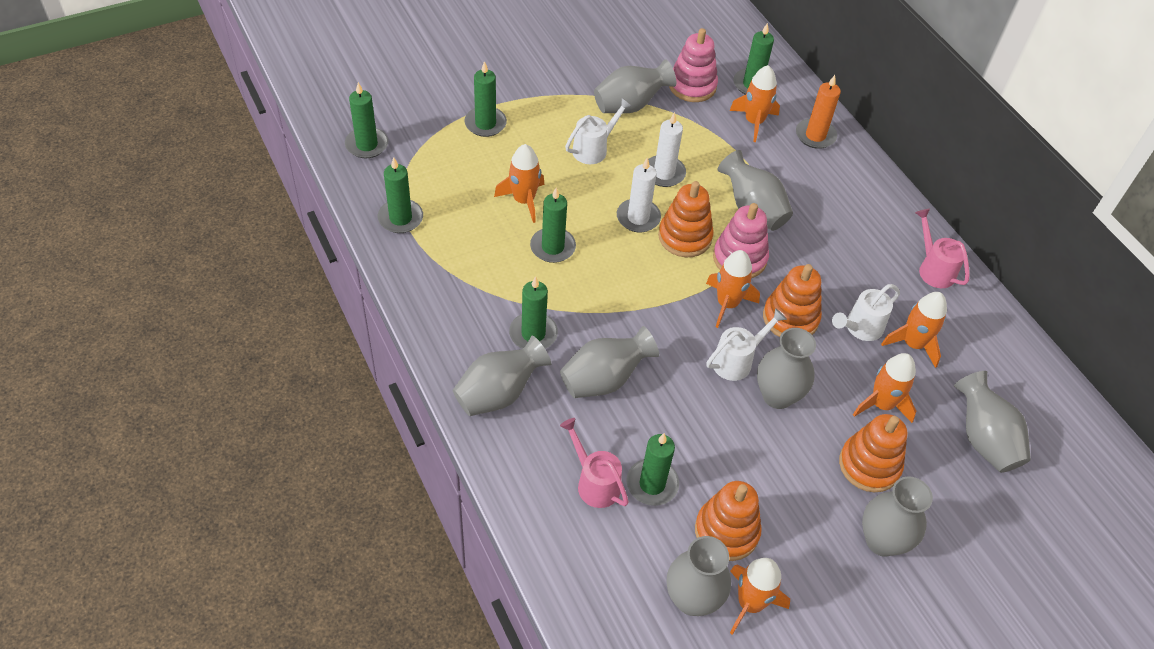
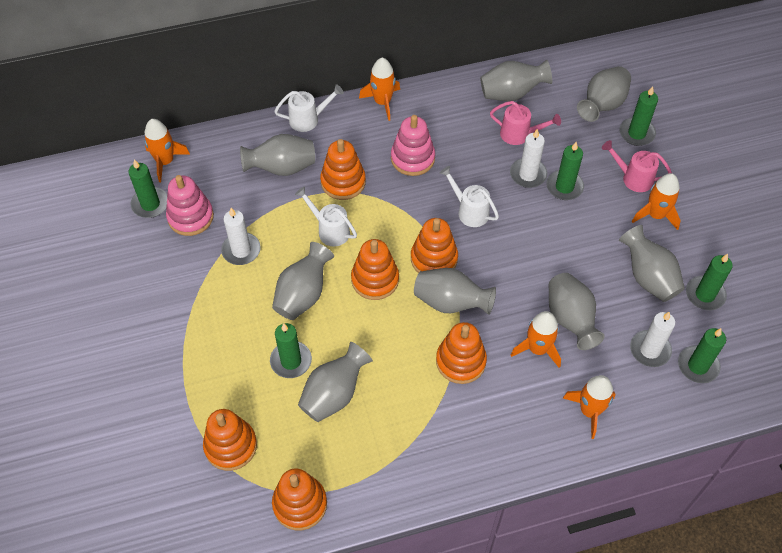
green candle: [345,82,388,158] [378,157,423,233] [465,61,507,137] [509,276,558,349] [530,187,576,263] [626,433,679,506] [733,23,774,95] = 7 -> [128,159,167,218] [270,323,312,378] [546,142,584,200] [619,86,658,146] [678,328,726,383] [686,254,733,310] = 6
orange candle: [796,75,841,149] = 1 -> none = 0
orange rocket: [494,144,544,223] [706,250,760,328] [729,65,780,142] [730,558,790,635] [853,353,916,423] [881,292,947,368] = 6 -> [144,119,190,182] [359,58,400,121] [511,311,561,368] [563,375,616,439] [632,173,681,230] = 5
orange stacking toy: [658,181,714,257] [695,481,762,561] [763,264,822,337] [839,414,908,492] = 4 -> [203,409,257,471] [272,469,327,531] [320,139,366,200] [351,239,399,300] [411,218,458,273] [436,322,487,384] = 6
white candle: [617,157,661,232] [648,112,686,187] = 2 -> [221,208,261,265] [510,129,547,188] [630,312,675,367] = 3

